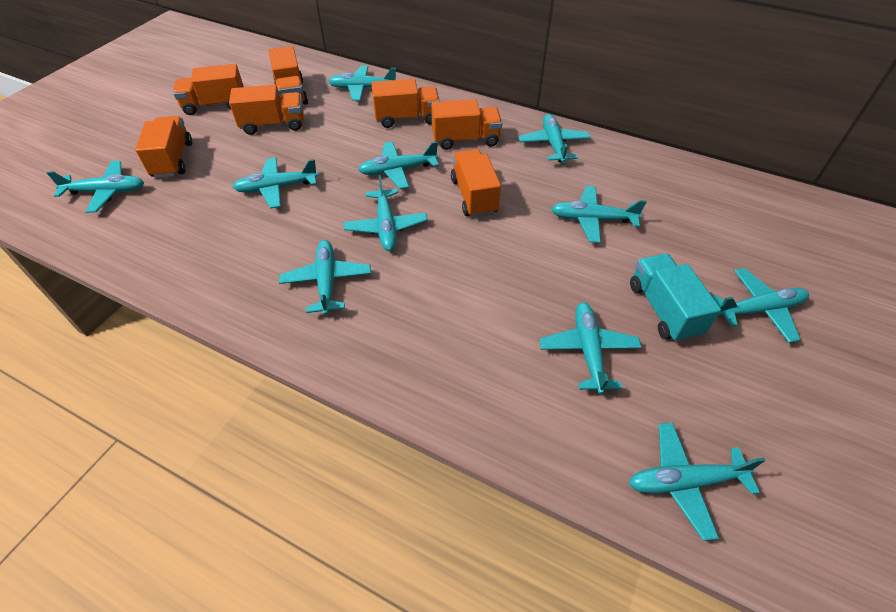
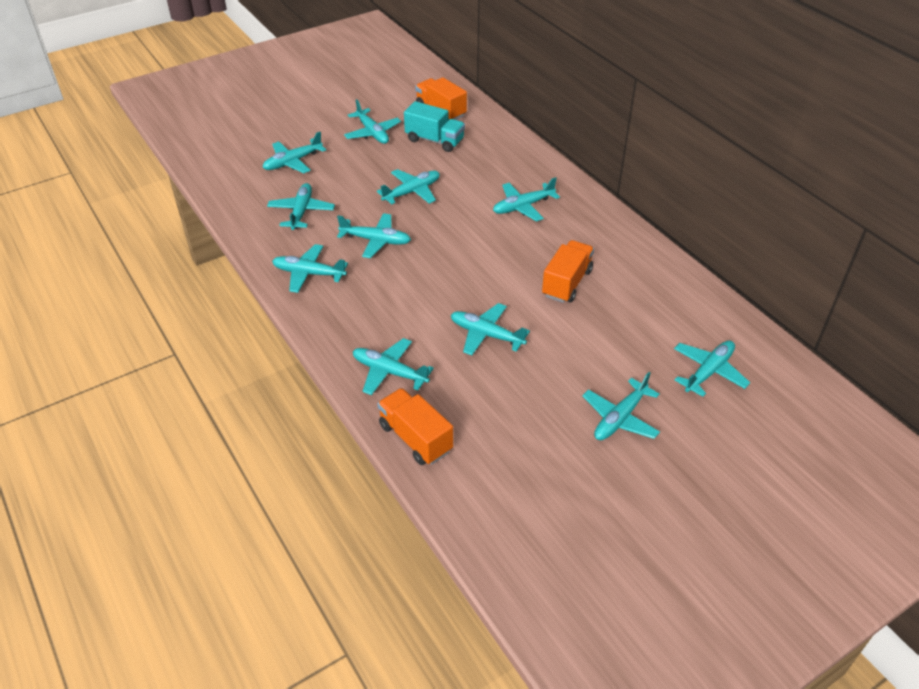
orange truck: [135,116,192,178] [173,64,244,115] [229,85,303,135] [269,46,308,105] [372,79,440,128] [431,99,502,150] [451,149,501,218] = 7 -> [377,388,453,465] [415,77,467,120] [542,240,594,303] = 3

